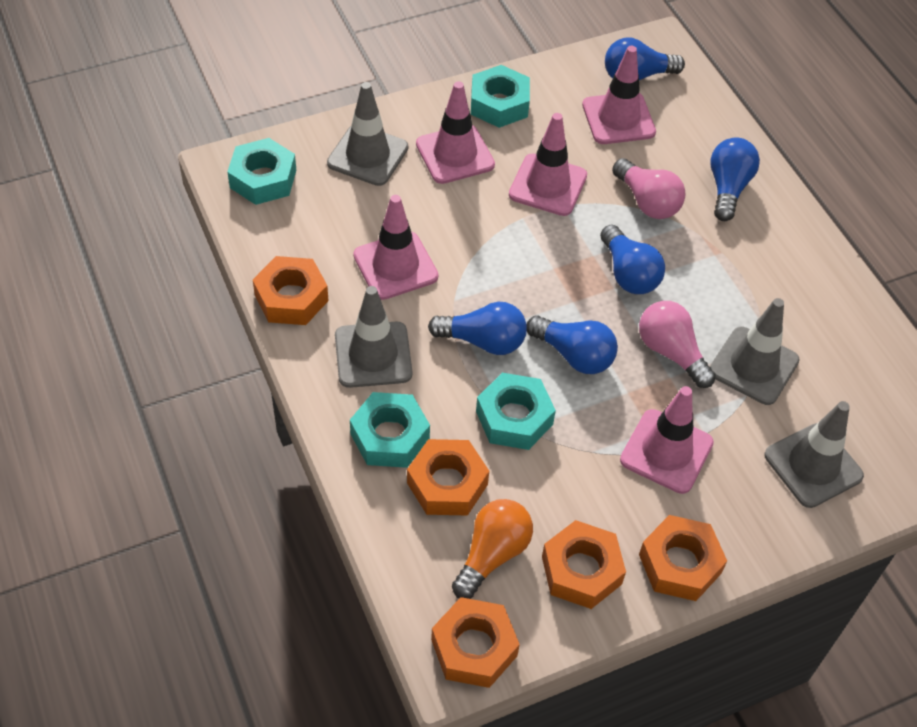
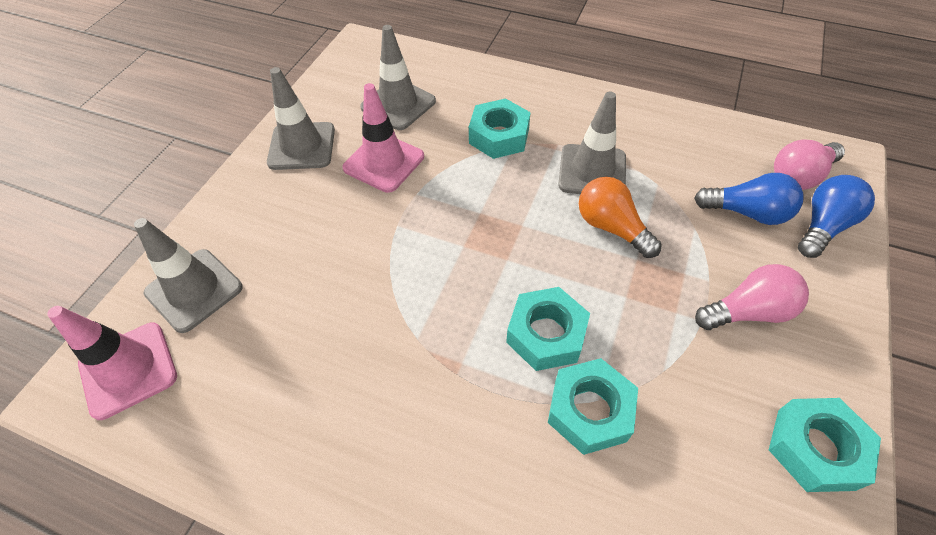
blue light bulb: [428,302,527,355] [527,315,618,374] [600,225,665,294] [605,37,685,80] [710,138,760,221] = 5 -> [694,173,804,225] [798,175,875,258] = 2
orange nut: [253,256,329,325] [407,439,489,516] [431,597,520,688] [542,520,626,609] [639,515,727,601] = 5 -> none = 0
pink traffic cone: [353,195,439,300] [416,81,495,184] [509,113,587,216] [582,46,656,144] [620,386,714,494] = 5 -> [47,306,177,420] [342,83,424,193] = 2

